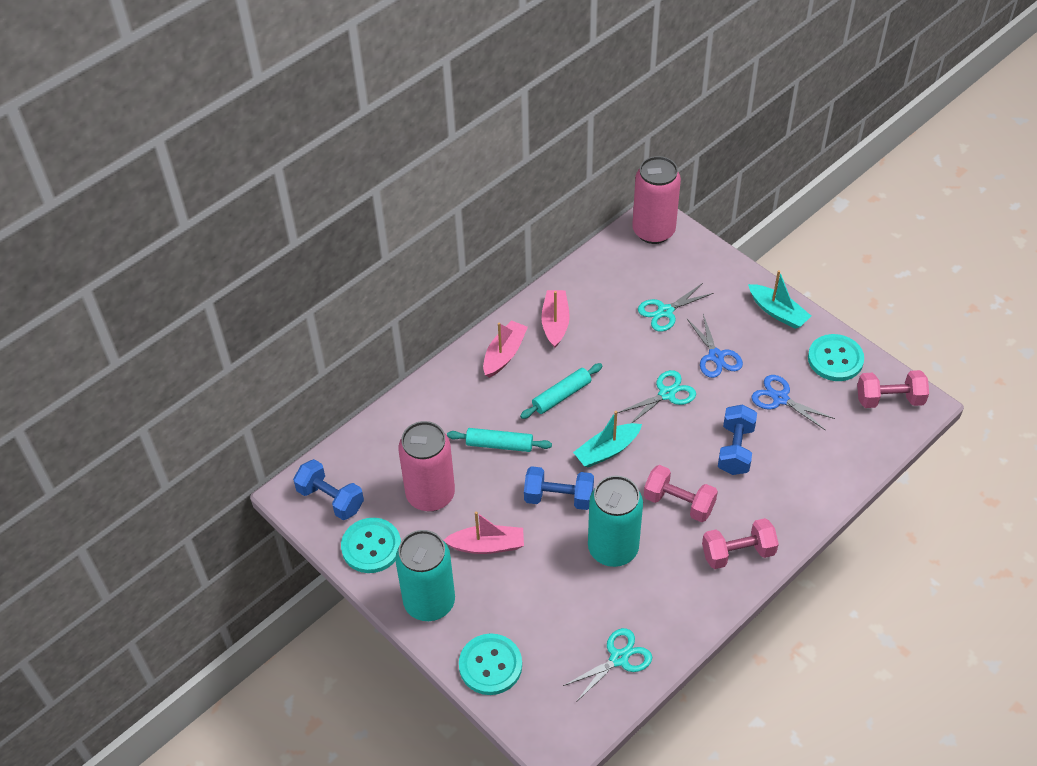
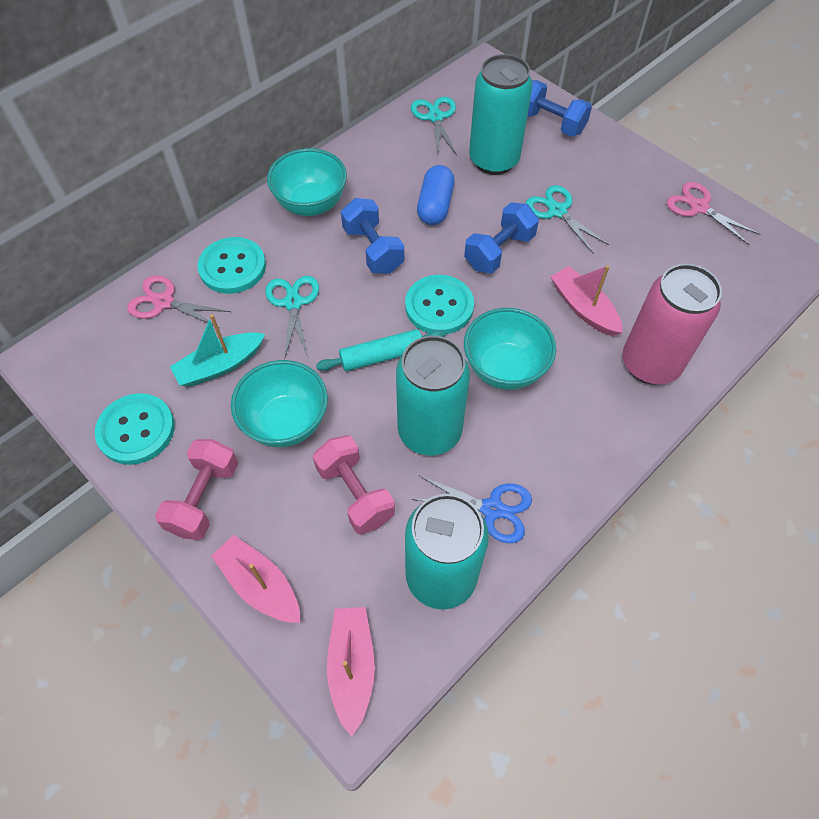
blue capsule: none = 0 -> [417,165,454,225] = 1
blue scissors: [687,314,743,378] [752,375,835,431] = 2 -> [412,475,532,543] = 1
pink can: [398,421,455,512] [632,156,681,244] = 2 -> [623,264,722,385] = 1
pink dumbbell: [644,465,718,522] [702,518,779,569] [857,370,929,408] = 3 -> [155,439,238,540] [313,435,395,534] = 2
pink scissors: none = 0 -> [127,275,230,328] [667,182,760,245] = 2
turquoise boat: [573,411,642,467] [748,270,811,329] = 2 -> [170,314,265,386] = 1
turquoise bowl: none = 0 -> [231,360,328,447] [267,148,347,216] [464,308,556,390] = 3
turquoise can: [395,530,455,621] [588,476,643,567] = 2 -> [396,336,470,455] [405,494,489,609] [469,54,533,175] = 3
turquoise rolling pin: [447,428,552,452] [520,363,602,419] = 2 -> [316,329,446,371] = 1

